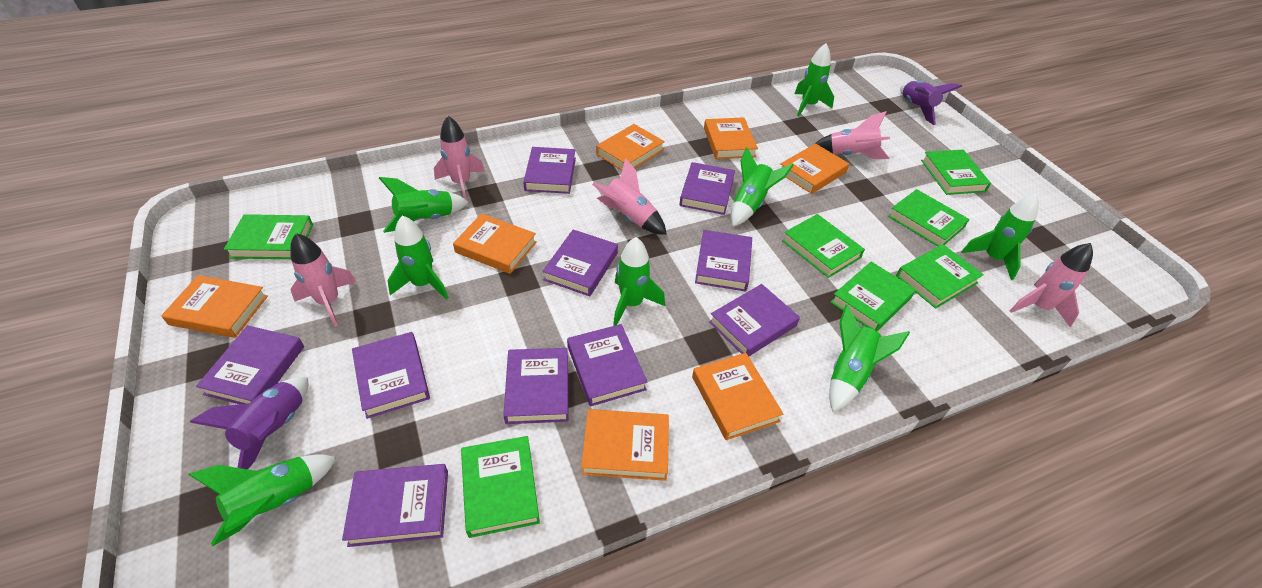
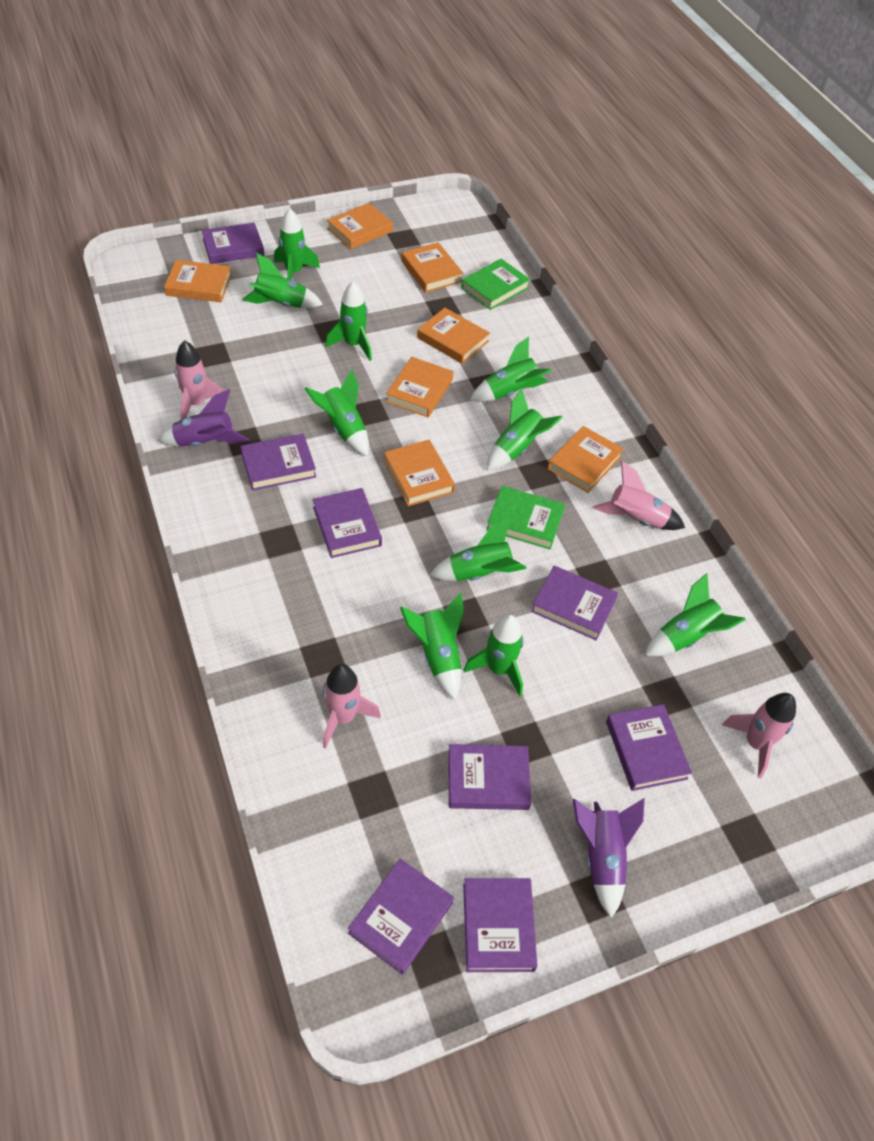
green book: [224,214,313,259] [461,436,540,538] [782,214,865,278] [831,262,916,331] [888,189,969,247] [896,244,984,309] [921,150,991,195] = 7 -> [461,259,530,310] [486,486,565,550] = 2
green rocket: [188,454,337,546] [379,177,468,233] [387,216,449,300] [613,237,665,326] [731,147,794,226] [794,43,834,116] [829,304,910,412] [961,193,1039,280] = 8 -> [242,253,323,308] [274,209,320,280] [305,369,369,457] [326,281,372,361] [400,593,464,700] [429,517,527,581] [464,614,524,697] [470,337,551,402] [487,388,563,470] [645,573,746,656] = 10
pink rocket: [290,233,357,327] [434,116,485,200] [592,158,667,235] [816,111,890,159] [1010,243,1093,327] = 5 -> [174,340,223,420] [323,664,381,748] [593,461,685,530] [722,693,796,778] = 4
purple book: [196,325,304,404] [342,464,448,547] [352,332,430,419] [503,348,568,424] [523,147,576,194] [542,230,618,296] [567,324,647,407] [679,162,735,215] [695,230,752,292] [709,284,800,356] = 10 -> [201,223,264,264] [240,434,316,491] [312,488,382,558] [348,858,454,975] [448,744,532,810] [463,878,538,972] [531,566,618,640] [606,704,692,791] = 8

